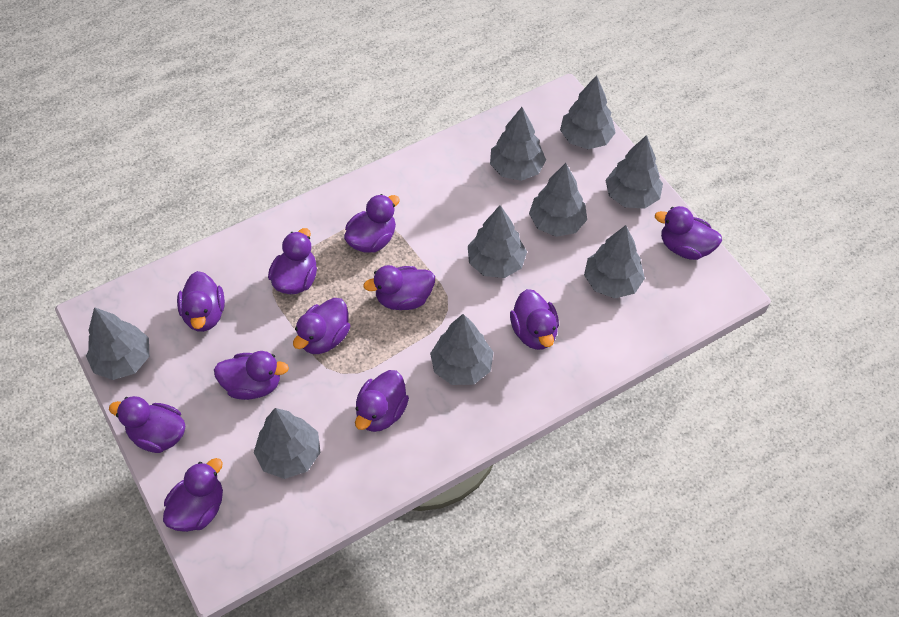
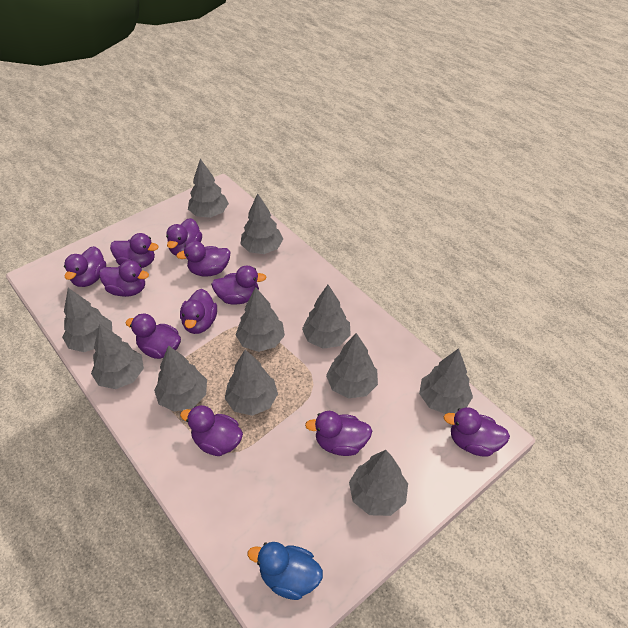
blue duck: none = 0 -> [248,542,323,600] = 1
grey tree: [86,307,149,380] [254,408,321,479] [430,314,494,385] [468,205,527,278] [490,107,546,181] [529,163,587,237] [560,75,616,149] [584,225,645,299] [605,135,663,209] = 9 -> [62,288,112,352] [91,323,144,389] [154,345,207,412] [188,159,229,218] [225,350,278,416] [236,287,285,352] [241,193,283,254] [302,285,351,349] [326,333,378,398] [349,450,408,516] [419,348,473,414] = 11

